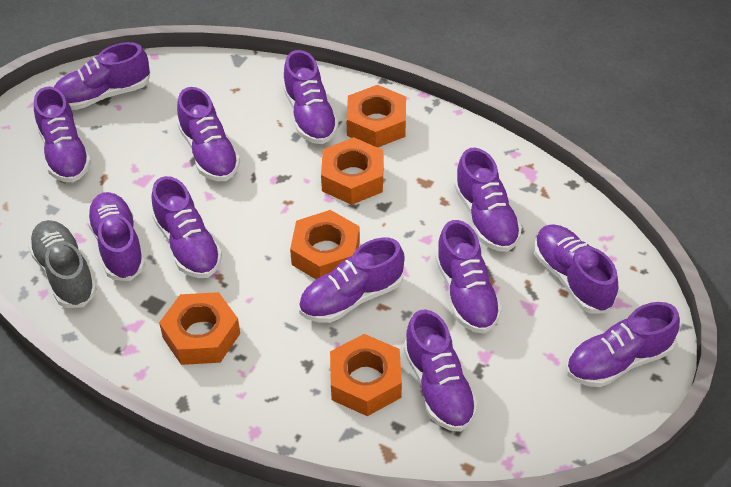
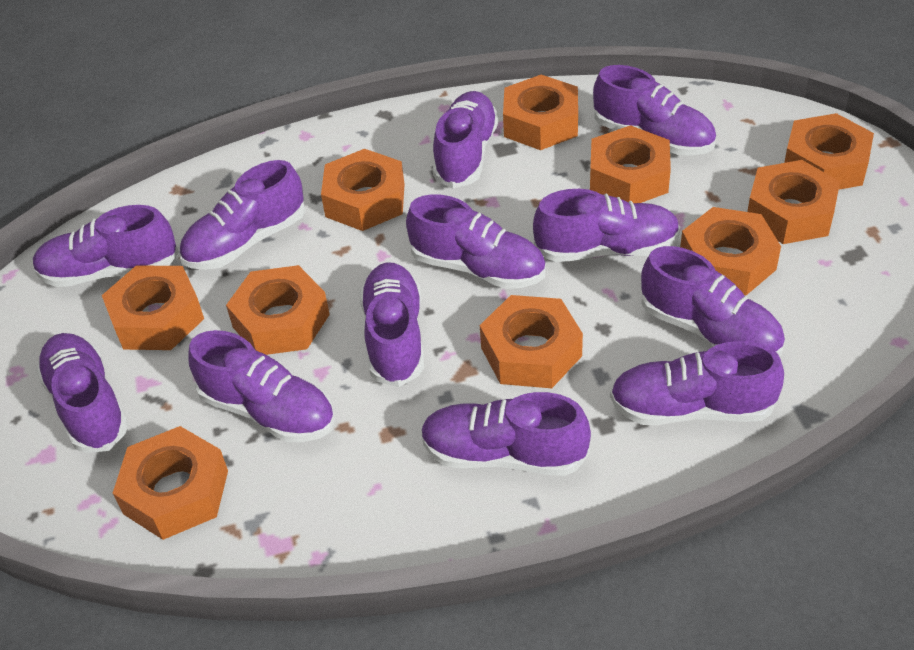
grey shoe: [28,220,97,308] = 1 -> none = 0
orange nut: [159,292,240,365] [290,210,360,279] [321,137,384,205] [330,334,402,416] [346,85,406,148] = 5 -> [102,265,204,350] [113,426,228,540] [226,265,330,355] [321,149,405,231] [480,295,583,388] [503,75,578,150] [590,125,671,203] [680,207,781,295] [747,160,840,244] [784,113,874,190] = 10

